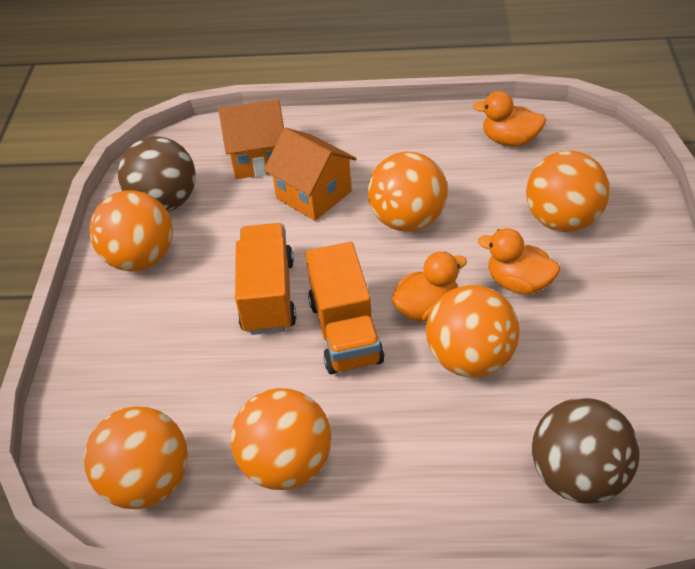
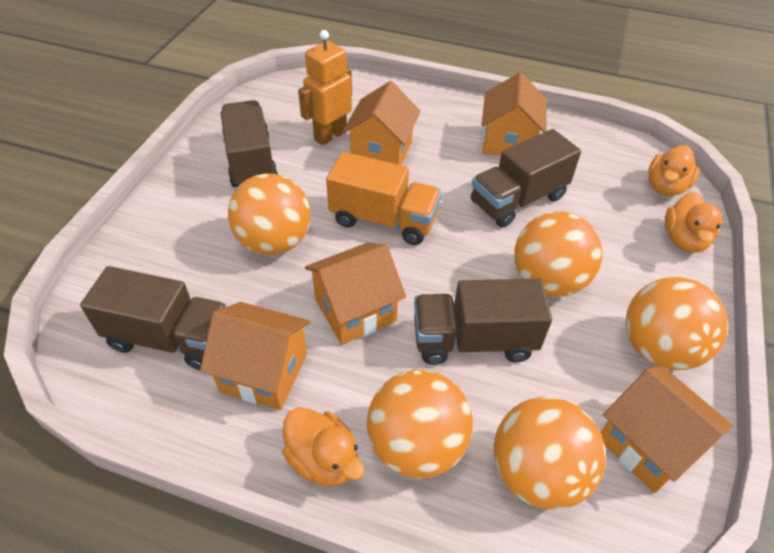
brown ball: [118,136,196,212] [532,398,639,504] = 2 -> none = 0
brown truck: none = 0 -> [80,266,228,370] [220,100,278,187] [414,279,552,365] [471,129,581,227] = 4
orange ball: [84,406,188,509] [89,190,173,271] [231,388,332,490] [368,152,448,232] [426,285,520,378] [526,151,610,232] = 6 -> [228,174,311,255] [367,370,473,479] [494,397,606,510] [514,212,602,297] [626,277,728,370] = 5
orange house: [218,99,284,179] [264,128,357,221] = 2 -> [200,302,310,410] [305,242,406,345] [343,81,421,165] [481,72,547,156] [601,366,733,493] = 5
orange robot: none = 0 -> [298,30,352,146] = 1
orange truck: [235,223,296,335] [305,242,385,374] = 2 -> [326,152,442,245] = 1

